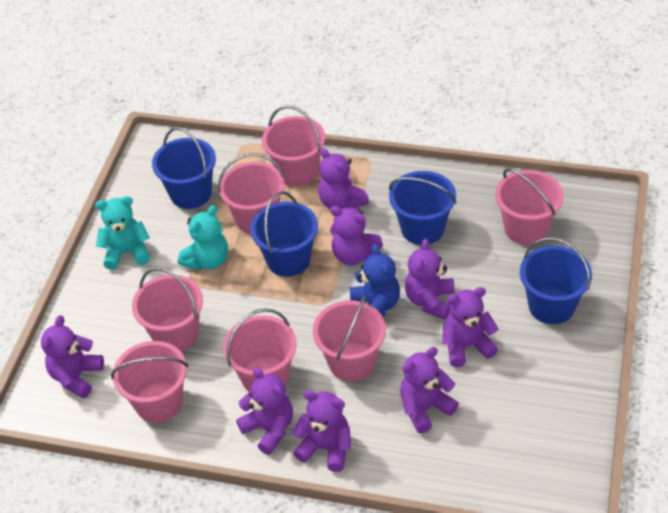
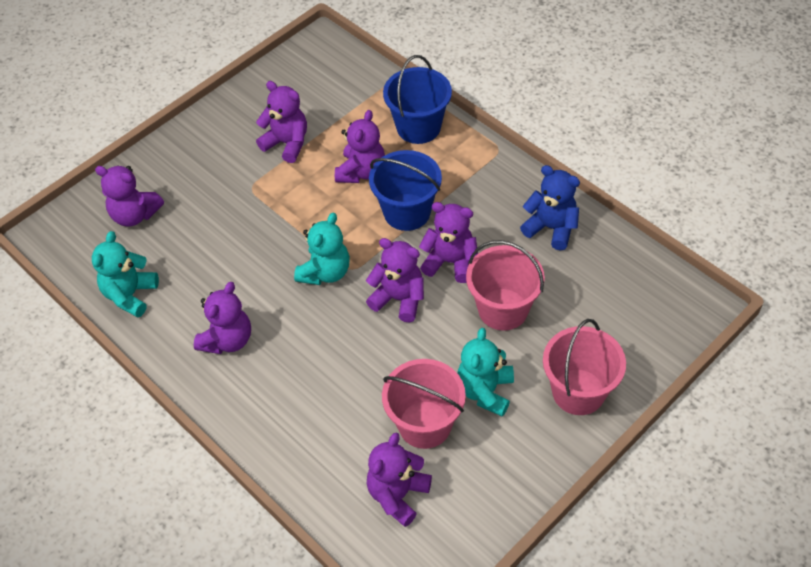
blue bucket: [152,127,216,209] [250,191,318,277] [389,171,456,245] [520,238,592,324] = 4 -> [369,150,442,231] [383,55,452,144] = 2
pink bucket: [111,341,188,423] [132,268,203,352] [218,153,285,234] [223,308,296,392] [262,106,325,187] [313,295,386,381] [495,168,564,245] = 7 -> [382,359,466,449] [466,240,545,331] [543,319,626,415] = 3
purple teddy bear: [41,315,104,398] [236,367,293,455] [292,390,351,472] [318,148,369,209] [330,206,383,265] [400,347,459,433] [405,239,455,320] [442,287,499,367] = 8 -> [95,165,164,226] [194,282,251,354] [256,81,307,163] [335,110,385,183] [366,238,424,322] [367,432,432,527] [419,202,478,283] = 7
turquoise teddy bear: [95,196,150,270] [178,205,228,271] = 2 -> [92,231,159,317] [294,213,350,285] [457,328,514,417] = 3

